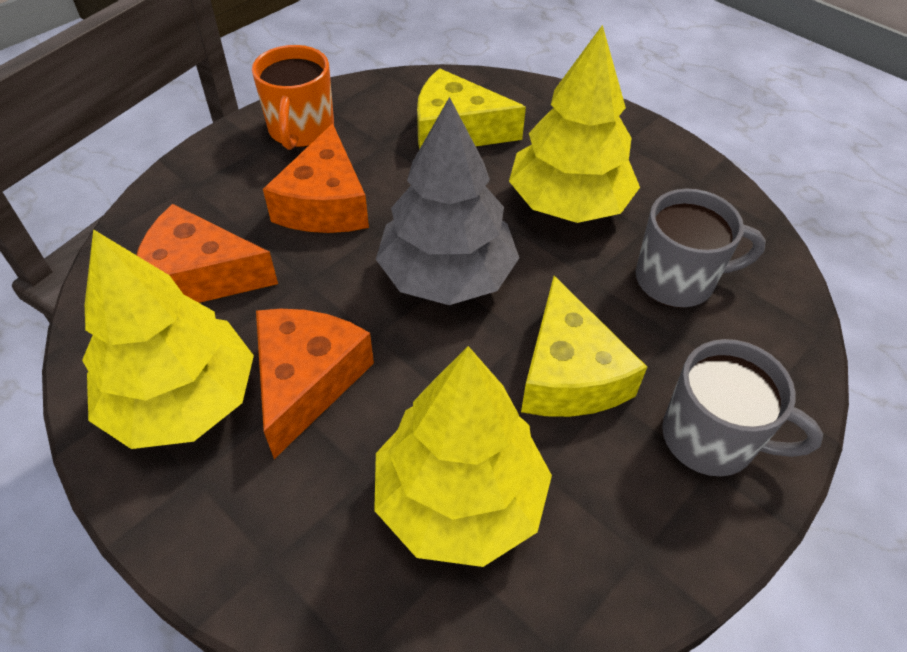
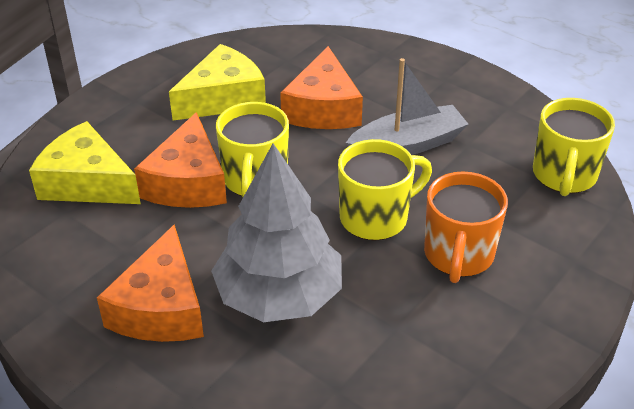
grey boat: none = 0 -> [346,58,468,155] = 1
grey mug: [636,188,766,308] [662,339,823,476] = 2 -> none = 0
yellow mug: none = 0 -> [216,102,289,197] [338,139,432,241] [533,98,615,196] = 3
yellow tree: [82,229,254,449] [374,346,552,567] [509,25,640,223] = 3 -> none = 0

